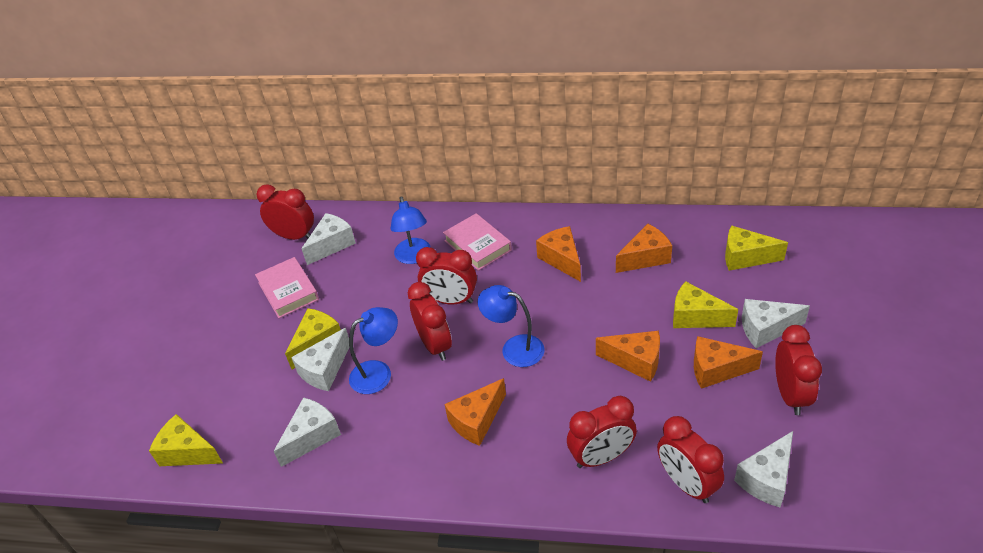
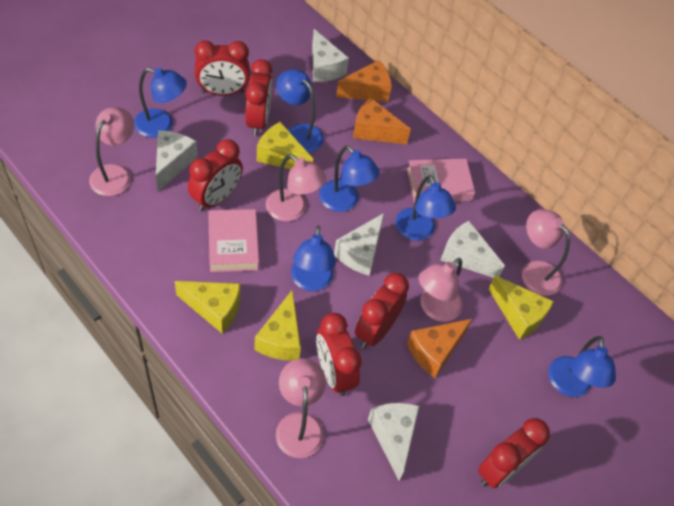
blue lamp: [349,307,398,394] [391,196,431,264] [478,285,544,367] = 3 -> [134,67,187,138] [276,69,324,153] [291,225,336,291] [319,145,380,212] [395,175,456,241] [548,336,616,397] = 6
orange cheese: [444,378,506,446] [536,226,581,282] [596,331,660,382] [616,224,672,273] [694,336,763,389] = 5 -> [336,60,392,102] [353,98,411,145] [407,319,472,378] = 3
pink lamp: none = 0 -> [89,107,135,196] [266,154,326,222] [276,358,326,458] [419,258,463,322] [522,209,570,296] = 5

